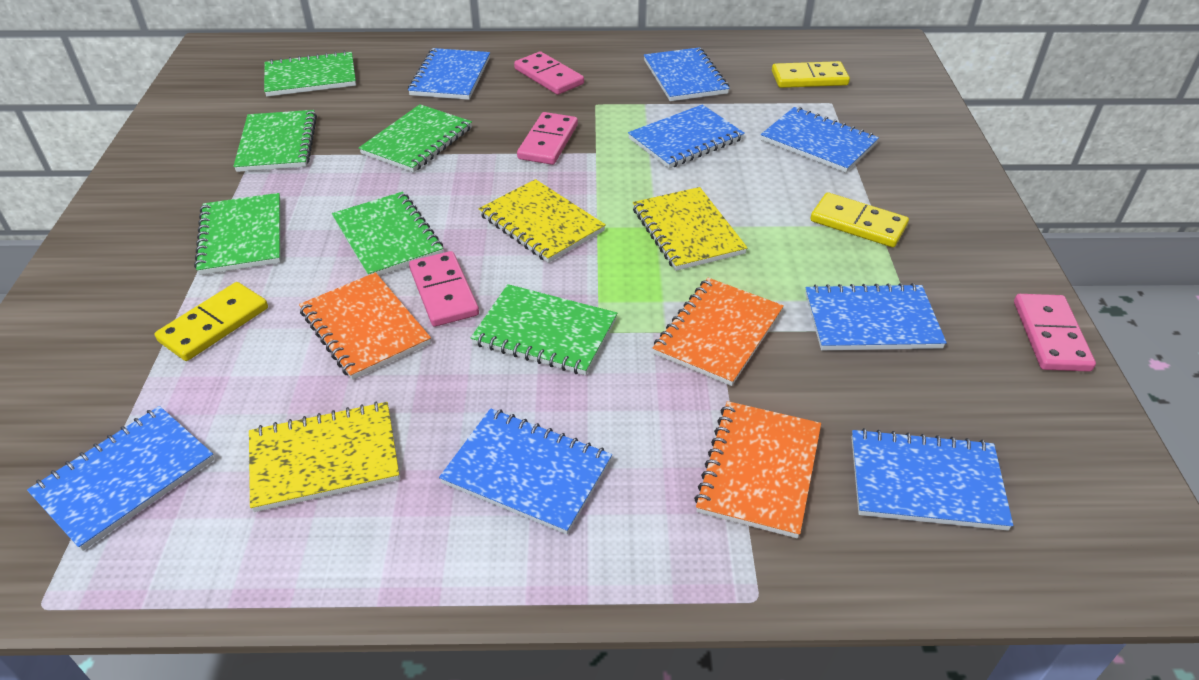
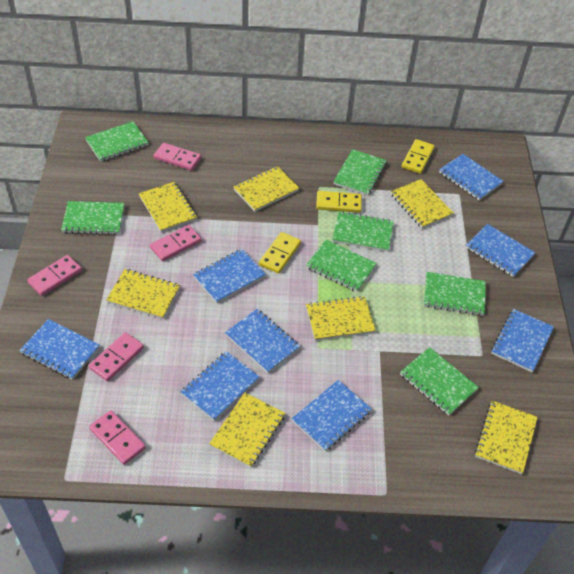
green notebook: [194,193,281,275] [233,110,317,172] [264,51,356,96] [332,192,443,276] [359,104,472,173] [471,284,617,375] = 6 -> [61,201,124,235] [85,121,149,162] [306,240,377,292] [332,211,394,252] [333,149,387,196] [400,347,479,415] [424,272,486,316] = 7
orange notebook: [299,272,431,380] [653,278,784,386] [694,401,821,538] = 3 -> none = 0
pink domino: [409,251,479,327] [514,51,584,95] [517,112,578,165] [1014,294,1096,372] = 4 -> [27,255,82,296] [89,332,144,381] [89,410,146,465] [150,225,202,261] [154,143,201,171] = 5
yellow notebook: [249,402,400,512] [479,179,606,263] [633,187,748,271] = 3 -> [106,269,180,319] [139,182,197,232] [209,393,285,468] [233,166,299,212] [306,296,376,341] [391,179,454,228] [475,400,538,474] = 7

